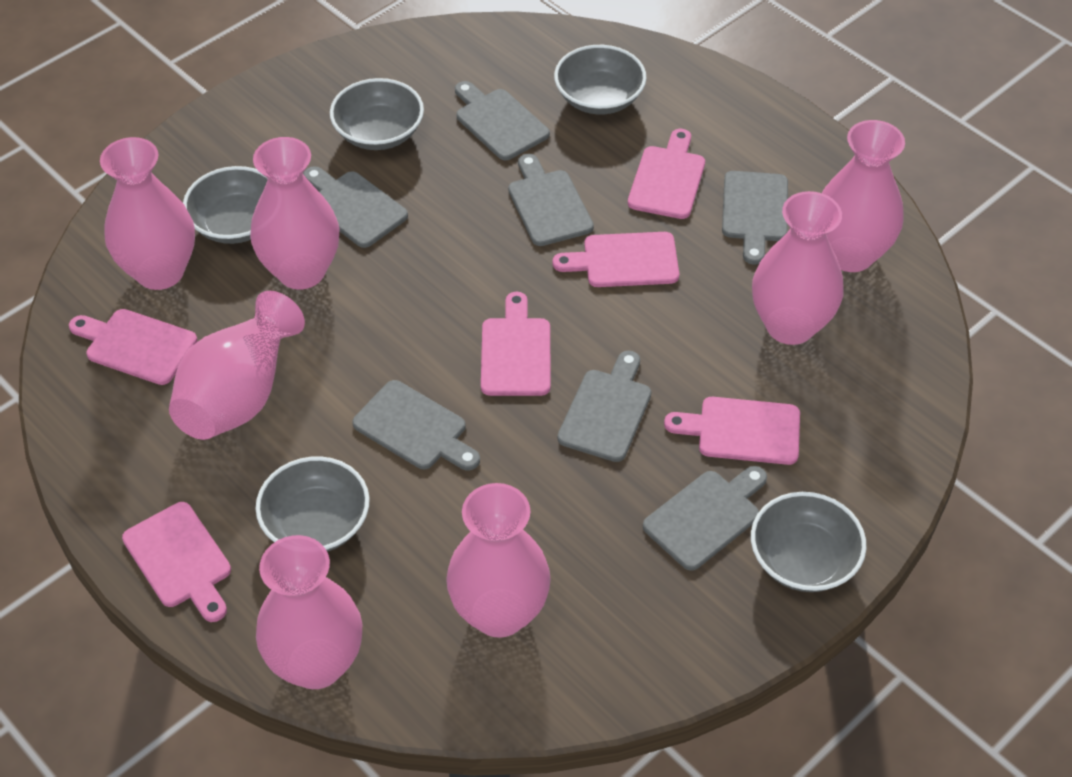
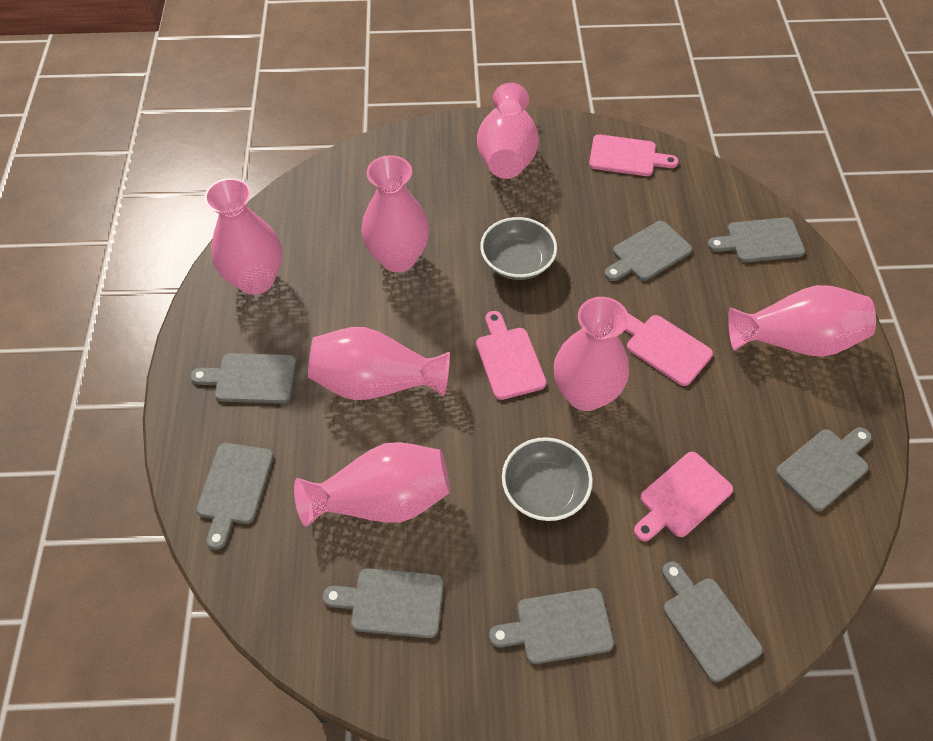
grey bowl: [183,166,268,244] [256,456,370,552] [330,78,424,150] [554,45,647,114] [751,492,867,592] = 5 -> [480,217,557,280] [502,437,593,521] = 2
grey cutting board: [303,166,408,248] [352,380,480,471] [455,81,550,160] [508,154,594,246] [557,351,651,462] [643,466,767,571] [722,171,788,265] = 7 -> [190,353,297,404] [196,443,274,550] [323,568,444,638] [489,588,614,664] [604,221,692,281] [662,561,763,682] [707,217,805,262] [776,427,872,511] = 8
pink cutting board: [69,309,197,385] [122,502,231,622] [481,292,551,396] [553,232,679,287] [628,129,705,219] [664,397,800,465] = 6 -> [476,311,547,400] [589,134,679,176] [625,313,713,386] [634,452,733,541] = 4

